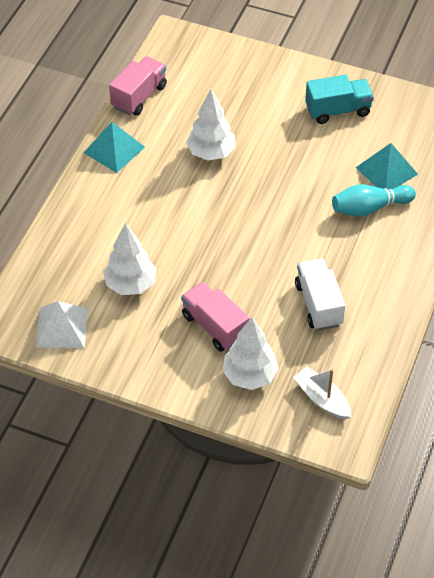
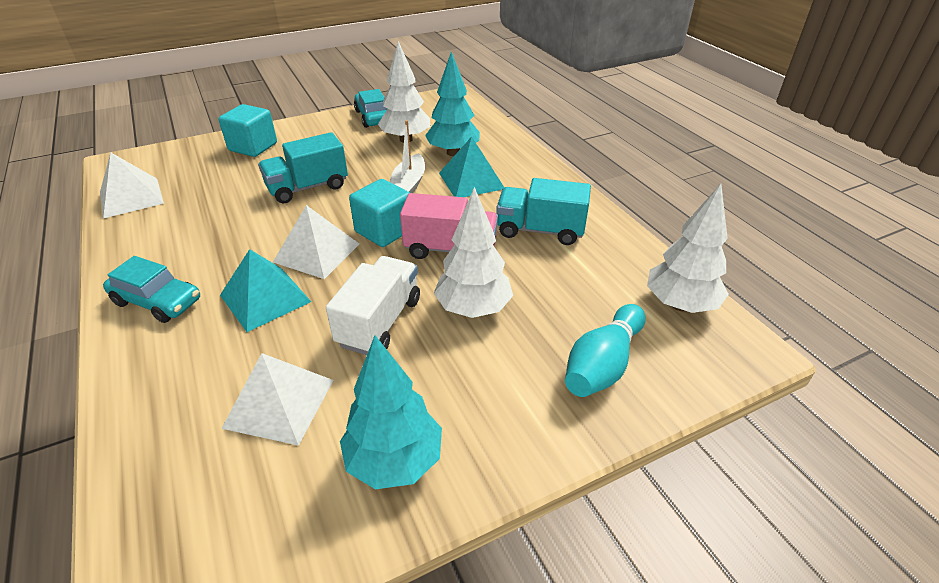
pink truck: [109,56,167,116] [181,282,250,352] = 2 -> [400,193,498,259] = 1
turquoise car: none = 0 -> [103,256,200,323] [354,89,387,128] = 2
turquoise cube: none = 0 -> [219,104,277,157] [349,179,409,247] = 2
turquoise tree: none = 0 -> [340,335,442,489] [425,51,480,156] = 2
turquoise truck: [305,75,374,124] = 1 -> [258,132,348,203] [496,178,591,245] = 2
white pyramid: [35,301,88,348] = 1 -> [100,153,164,219] [221,353,333,446] [273,205,359,279] = 3

